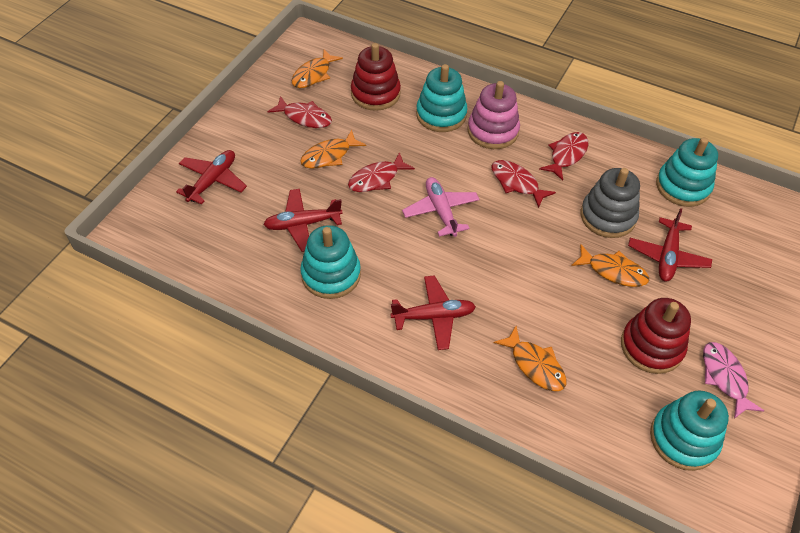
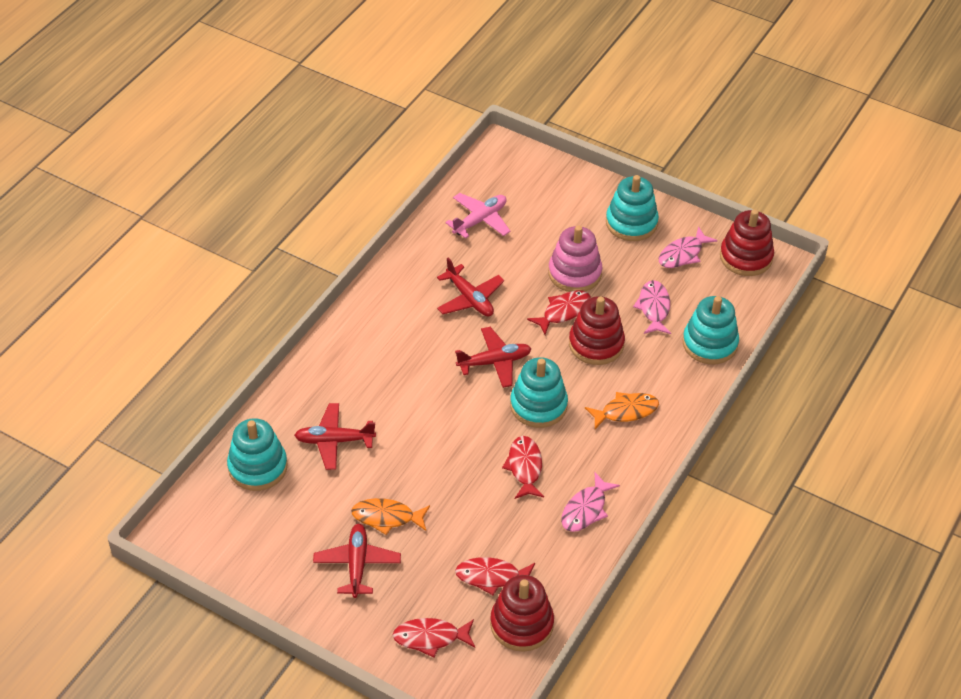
grey stacking toy: [581,168,640,238] = 1 -> none = 0
orange fish: [292,49,343,88] [300,130,366,169] [494,326,566,391] [571,244,649,287] = 4 -> [351,498,430,535] [585,392,659,429] = 2
pink fish: [703,342,764,419] = 1 -> [561,472,620,532] [633,280,671,334] [659,226,718,268] = 3
red stacking toy: [351,43,401,111] [621,298,691,374] = 2 -> [490,575,554,652] [569,296,625,365] [720,209,774,276] = 3

